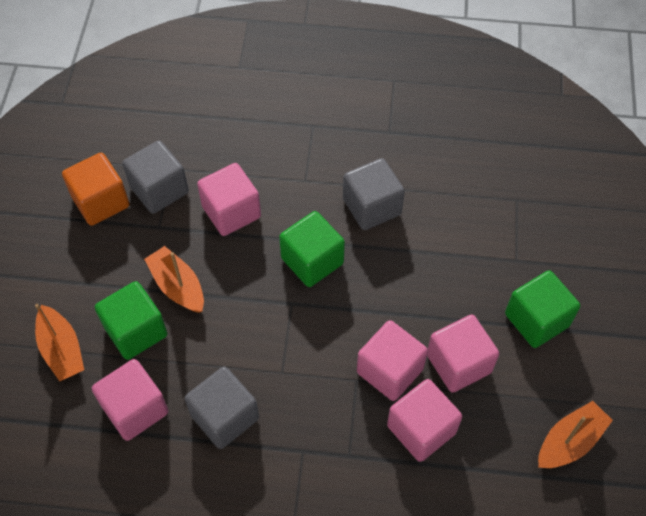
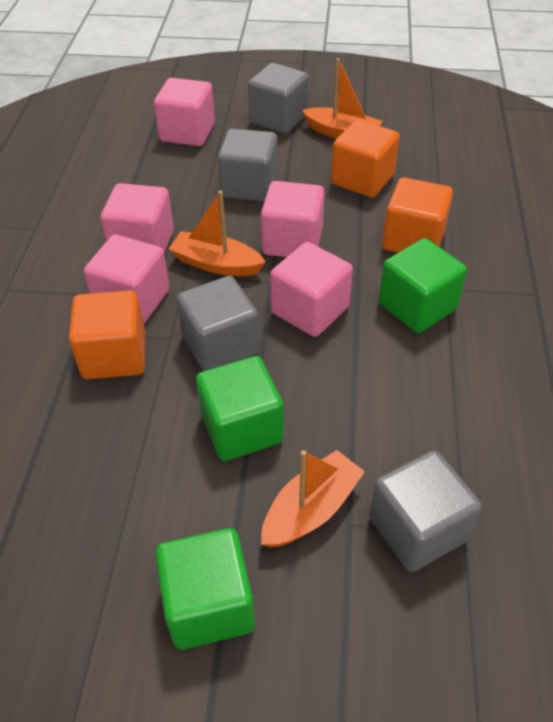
grey cube: [122,140,189,214] [185,367,259,449] [343,158,405,230] = 3 -> [176,276,260,371] [218,129,278,202] [248,63,309,133] [369,450,482,572] = 4
orange cube: [62,153,130,226] = 1 -> [69,290,145,379] [331,120,400,198] [382,177,453,253] = 3

